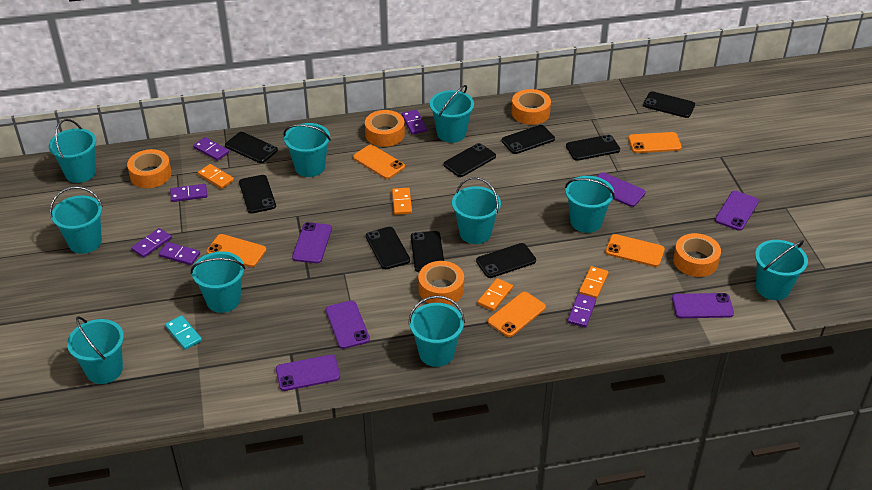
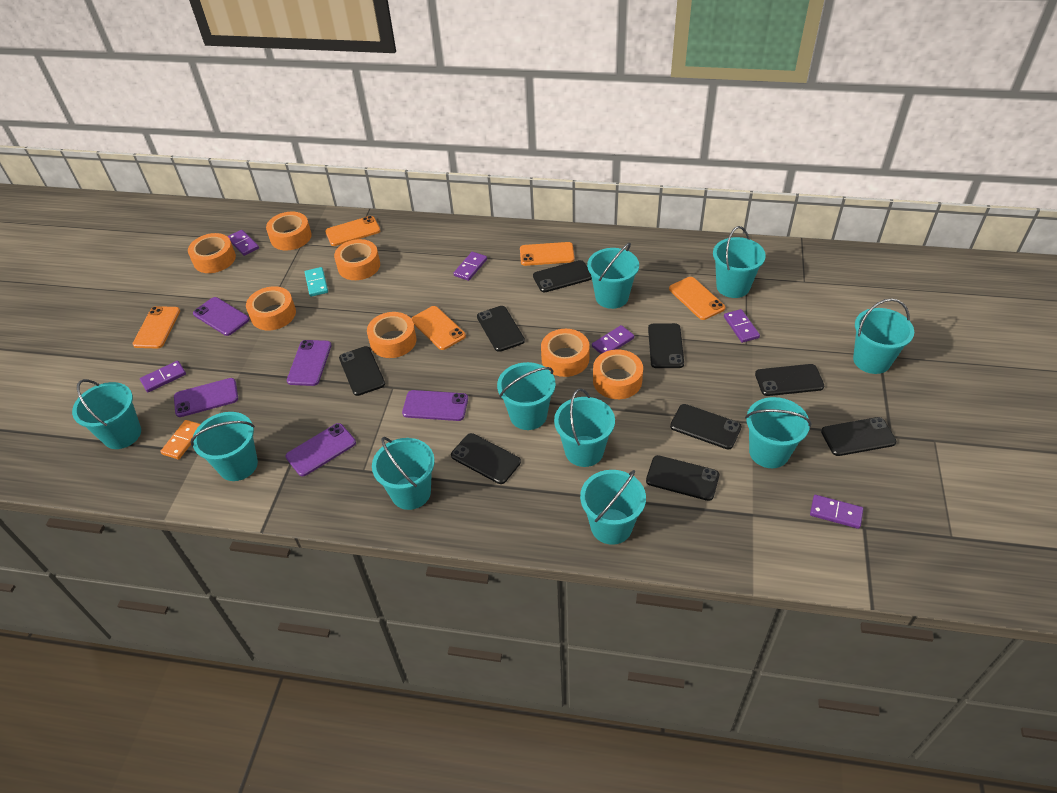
orange domino: [198,164,234,189] [392,188,412,215] [477,278,513,311] [579,266,609,299] = 4 -> [160,420,200,459] = 1
orange tape: [127,149,172,188] [365,110,405,147] [418,261,464,305] [511,89,551,125] [673,233,721,277] = 5 -> [188,233,236,273] [246,286,296,330] [266,212,312,251] [334,239,380,280] [367,312,417,358] [541,329,590,377] [593,350,643,399] = 7
purple phone: [276,355,340,391] [292,222,332,263] [326,300,370,349] [597,172,645,207] [672,293,734,318] [715,191,759,231] = 6 -> [174,378,238,417] [193,297,249,336] [286,423,356,476] [287,340,331,386] [402,390,468,421] = 5

